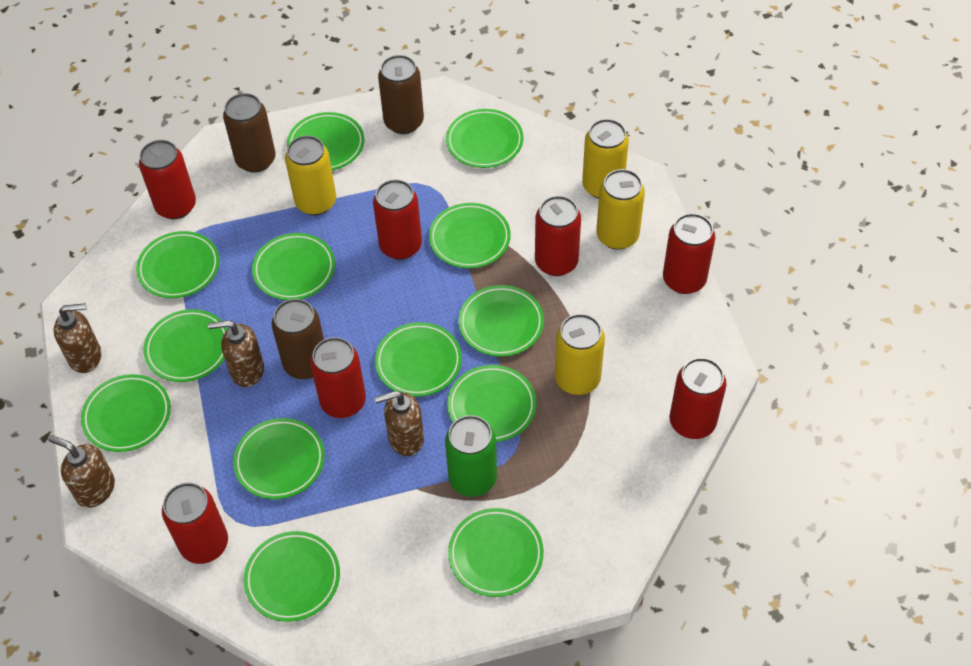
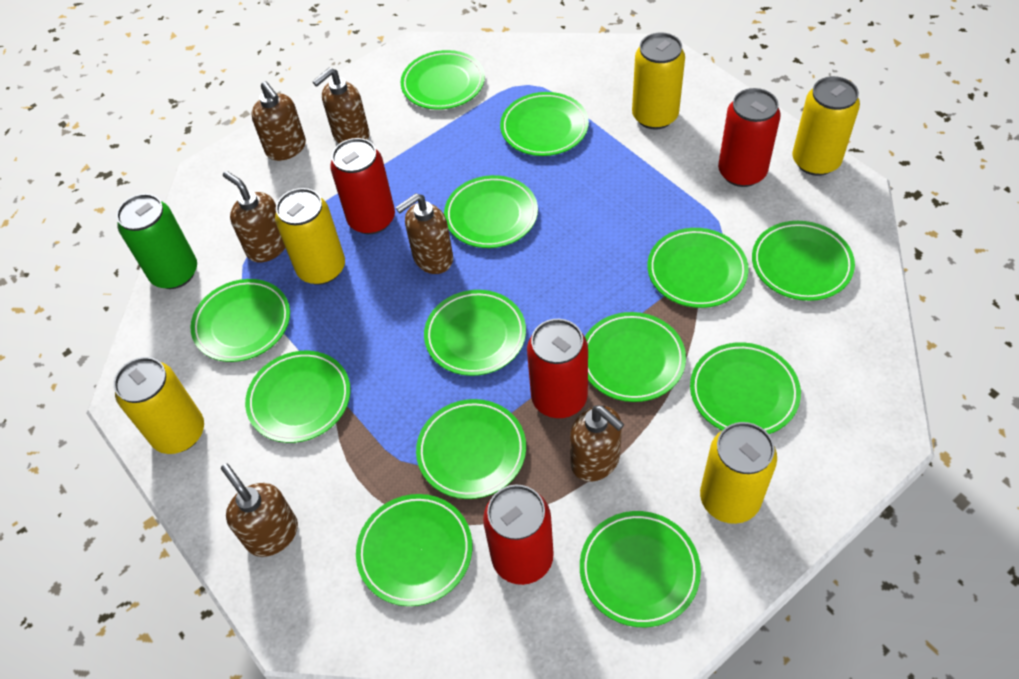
brown can: [223,93,275,173] [272,299,324,379] [378,55,424,134] = 3 -> none = 0
brown soap dispenser: [49,435,115,508] [54,303,101,373] [208,320,264,387] [375,391,424,456] = 4 -> [221,463,298,557] [223,171,285,262] [251,81,306,161] [312,68,370,144] [396,193,453,274] [570,405,624,482] = 6
red can: [139,140,196,219] [162,483,228,564] [310,337,366,418] [373,179,422,260] [535,196,581,276] [663,213,715,294] [670,358,727,439] = 7 -> [330,138,395,234] [483,485,554,585] [527,319,588,418] [718,88,781,187] = 4
yellow can: [285,135,336,215] [555,314,605,395] [582,119,629,198] [596,169,645,250] = 4 -> [114,357,204,454] [275,188,345,285] [632,32,685,130] [700,422,777,524] [792,76,860,176] = 5

